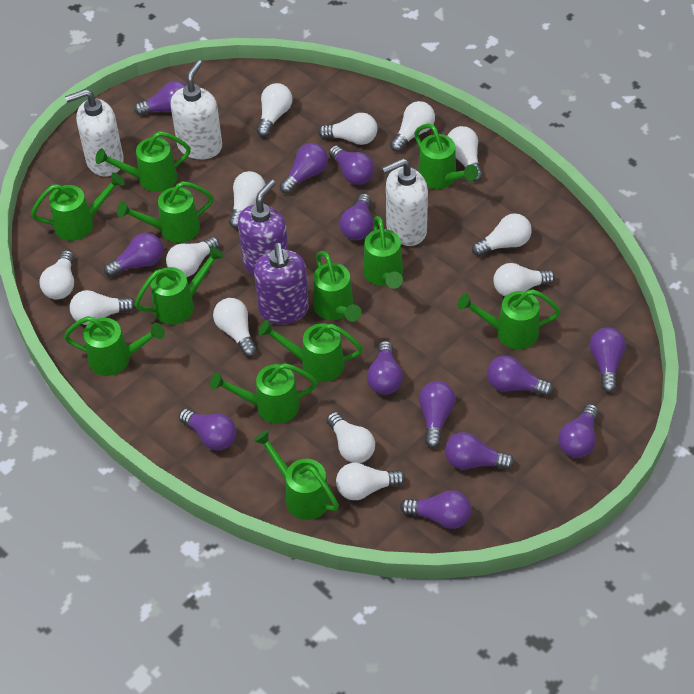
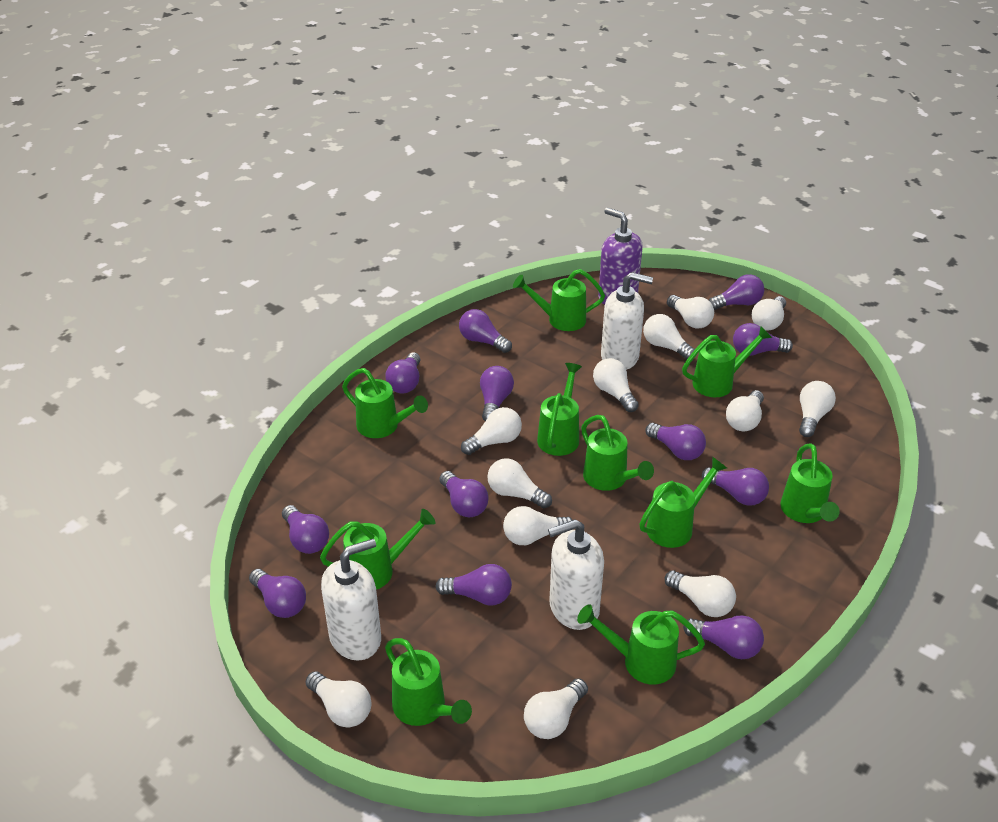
green watering can: [31,172,125,241] [64,316,165,376] [95,131,191,192] [117,181,213,243] [134,246,224,325] [210,363,318,424] [254,430,339,520] [258,320,363,382] [313,251,362,322] [363,216,403,289] [414,124,478,189] [457,290,561,349] = 12 -> [320,509,435,590] [342,368,428,438] [385,638,472,726] [513,269,605,331] [537,363,582,456] [577,604,705,685] [581,415,654,491] [639,456,727,548] [682,326,772,397] [780,443,840,523] = 10
purple light bulb: [104,233,163,277] [134,81,186,116] [179,409,236,450] [280,143,328,194] [329,146,374,185] [340,193,373,240] [367,341,403,395] [400,490,471,529] [419,381,456,448] [445,432,514,470] [487,356,553,396] [558,404,599,458] [590,327,626,393] = 13 -> [249,569,306,618] [282,505,329,554] [385,352,420,394] [435,564,512,606] [439,471,489,517] [459,309,512,353] [480,366,514,421] [646,423,706,460] [683,615,764,659] [702,468,769,506] [709,274,764,310] [733,323,793,356] = 12
purple soap dispenser: [238,180,288,276] [254,243,309,325] = 2 -> [598,208,643,305] = 1
white light bulb: [39,250,74,300] [70,290,135,325] [166,236,220,277] [213,298,257,357] [229,171,266,228] [257,83,292,137] [318,113,378,145] [326,412,375,463] [336,463,406,500] [390,101,435,152] [448,126,483,181] [472,213,532,256] [493,263,555,297] = 13 -> [305,671,371,727] [461,407,522,455] [487,458,552,508] [503,506,572,545] [524,678,588,739] [593,358,639,412] [643,314,695,360] [665,570,736,617] [667,295,714,328] [726,390,764,431] [752,296,786,330] [799,381,836,437] = 12

